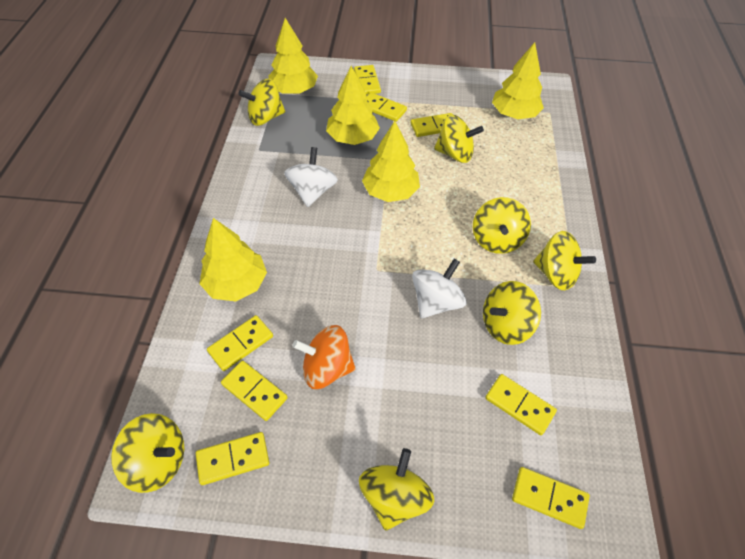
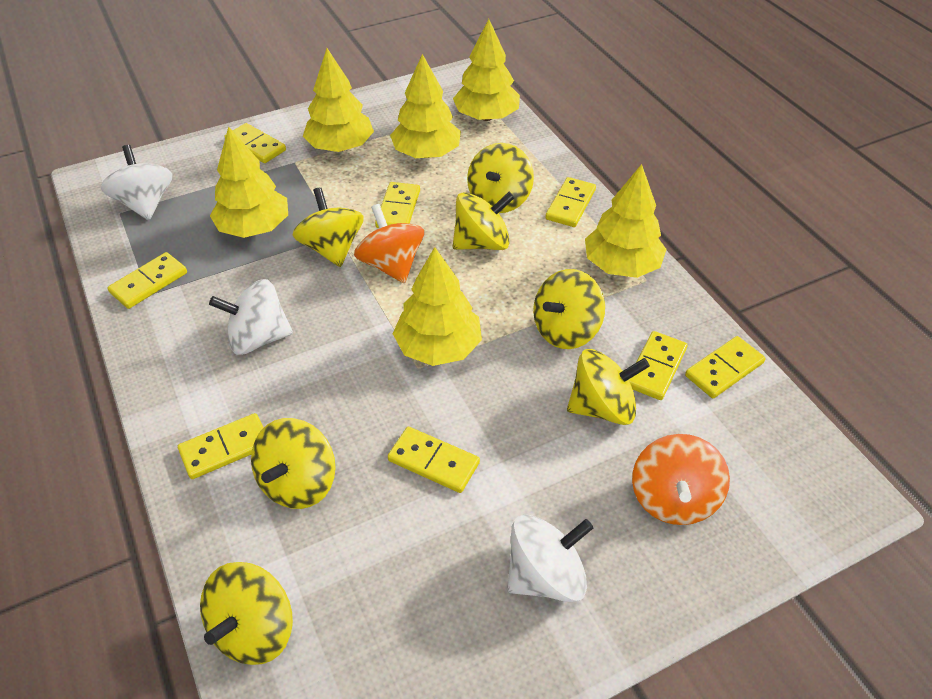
orange spinning top: [292,325,356,389] = 1 -> [354,204,424,283] [632,434,730,525] = 2
white spinning top: [284,147,338,207] [412,259,467,318] = 2 -> [101,145,172,220] [209,279,293,355] [507,515,593,602] = 3
yellow tree: [200,218,267,301] [269,18,318,94] [326,66,380,145] [362,121,420,202] [492,42,544,119] = 5 -> [210,126,288,238] [303,48,374,152] [390,54,461,158] [393,247,482,366] [453,19,520,121] [585,164,666,278] = 6

